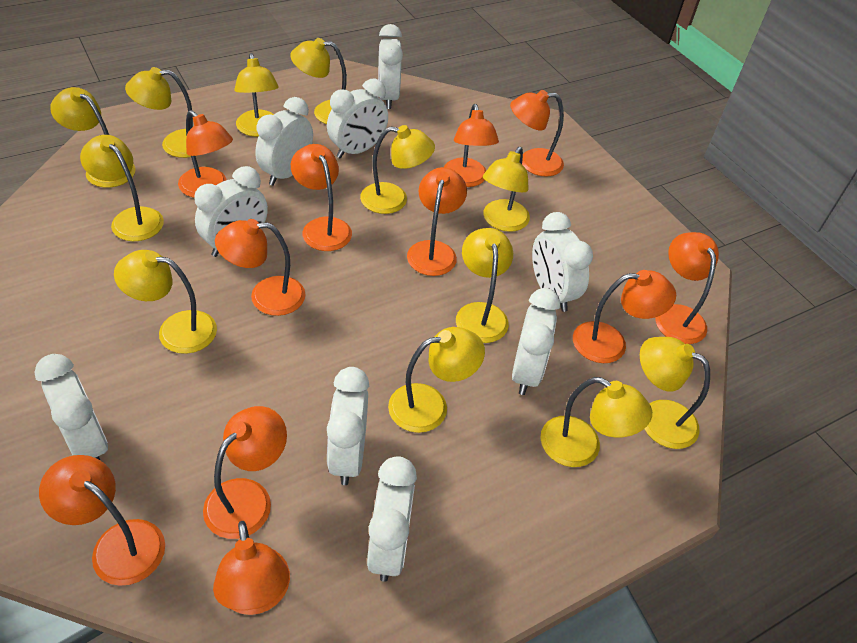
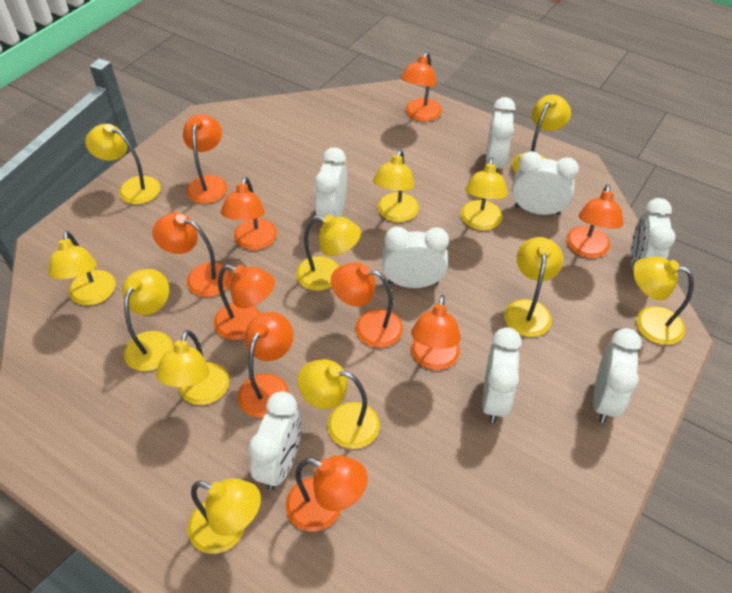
orange lamp: [39,455,165,586] [178,110,233,198] [203,406,287,539] [213,521,290,615] [215,219,306,316] [291,144,352,251] [407,167,467,276] [444,104,499,187] [510,90,564,177] [573,270,676,363] [655,232,719,344] = 11 -> [152,213,232,297] [183,114,227,204] [214,265,275,340] [221,177,277,250] [238,312,294,418] [286,456,368,532] [331,263,403,348] [401,52,442,122] [411,295,461,370] [566,184,623,258] = 10
white clock: [34,354,108,460] [194,166,268,257] [255,97,313,186] [327,78,388,158] [327,367,369,485] [367,456,417,582] [378,24,403,109] [512,288,560,395] [532,212,593,312] = 9 -> [248,391,302,490] [315,147,347,218] [382,227,449,288] [482,327,522,423] [486,97,515,172] [512,151,579,215] [593,328,642,423] [631,198,675,270] = 8

